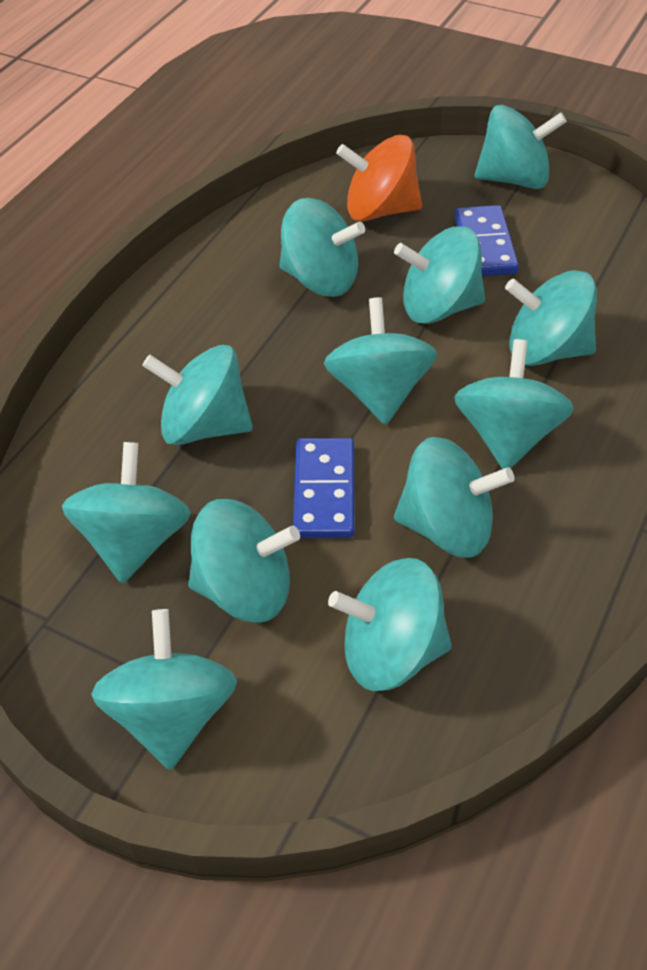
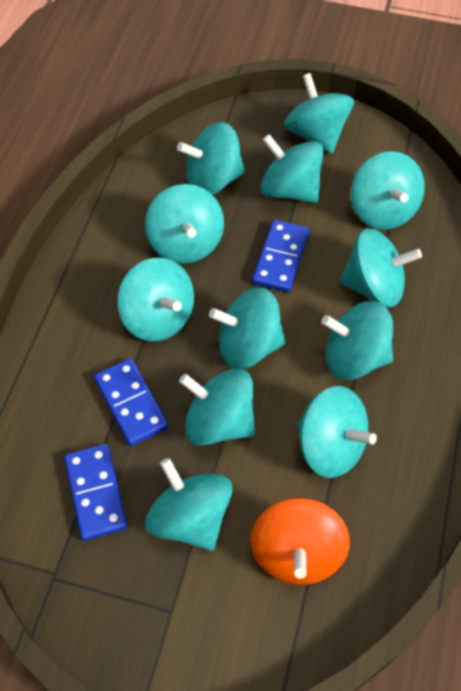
blue domino: [293,438,355,538] [454,205,519,276] = 2 -> [64,444,128,541] [94,358,168,446] [252,220,309,292] = 3

